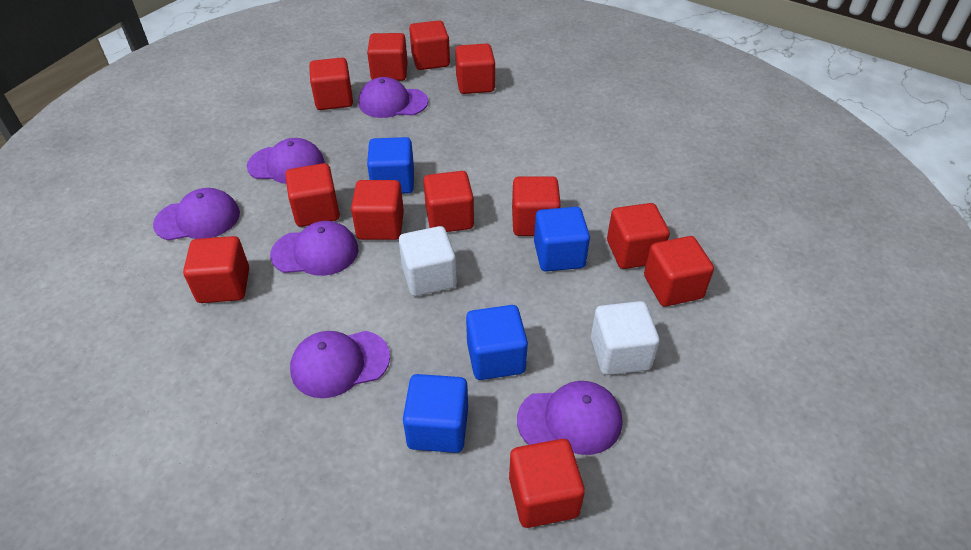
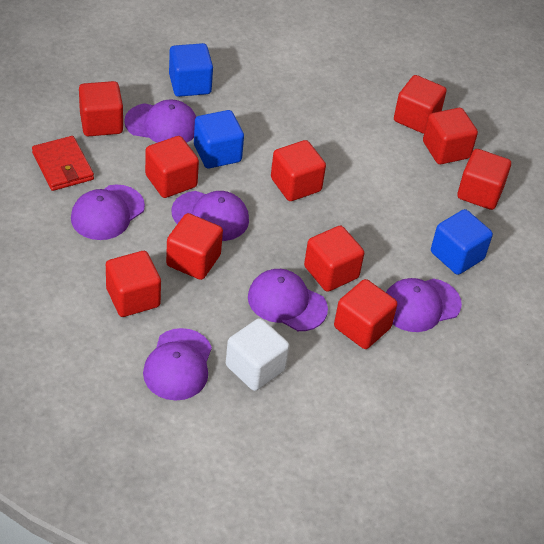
blue cube: [367,137,414,194] [403,374,468,453] [466,305,528,380] [534,207,590,271] = 4 -> [169,43,213,97] [194,110,244,168] [431,209,493,275] = 3
red cube: [183,236,249,303] [285,163,340,227] [309,58,353,110] [351,180,404,240] [367,33,408,81] [409,20,450,70] [423,171,474,232] [455,43,495,94] [509,439,585,528] [512,176,561,236] [607,203,670,269] [644,236,714,306] = 12 -> [79,81,123,136] [106,251,161,317] [145,136,199,198] [166,213,223,280] [271,140,326,201] [304,226,364,292] [334,279,397,349] [394,75,447,134] [423,108,478,164] [457,149,511,210] = 10
red wallet: none = 0 -> [32,136,94,191] = 1
white cube: [399,226,457,296] [591,301,659,375] = 2 -> [226,318,289,391] = 1

